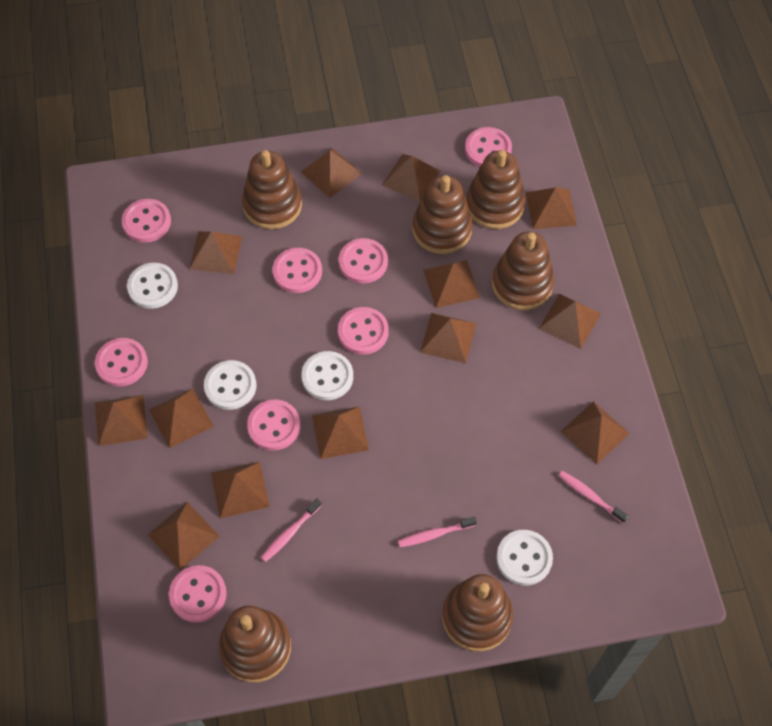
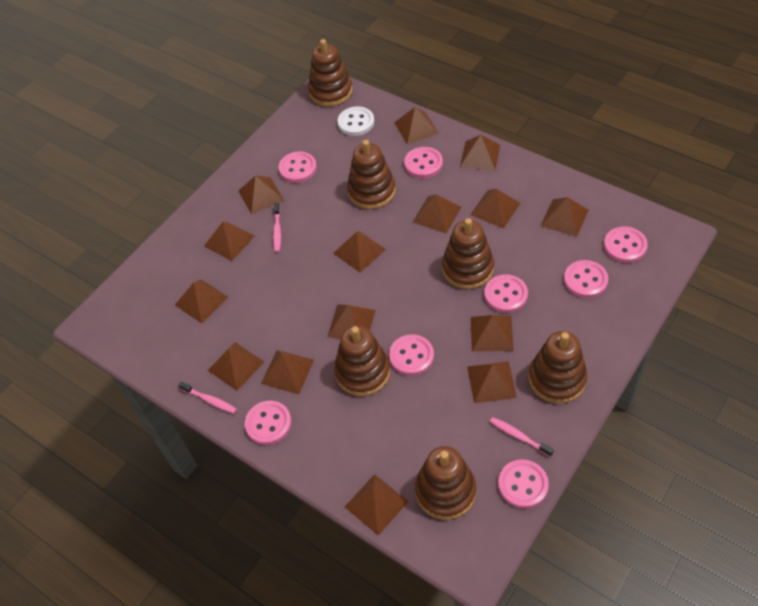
brown pyramid: [95,395,148,446] [148,502,220,570] [149,388,214,448] [189,231,242,274] [211,462,270,518] [301,148,362,198] [312,406,369,459] [382,154,440,202] [420,313,477,363] [423,260,480,308] [526,187,577,229] [539,294,601,349] [561,401,630,464] = 13 -> [175,279,228,323] [204,222,255,261] [207,342,264,391] [239,175,284,214] [261,350,314,394] [327,304,376,339] [333,231,386,272] [345,474,409,536] [394,107,439,144] [413,194,461,233] [460,135,500,170] [467,361,517,403] [470,189,520,229] [471,315,514,352] [540,197,589,237] = 15
white button: [127,263,178,309] [204,360,256,410] [302,351,353,400] [496,530,553,585] = 4 -> [338,106,374,136] = 1

